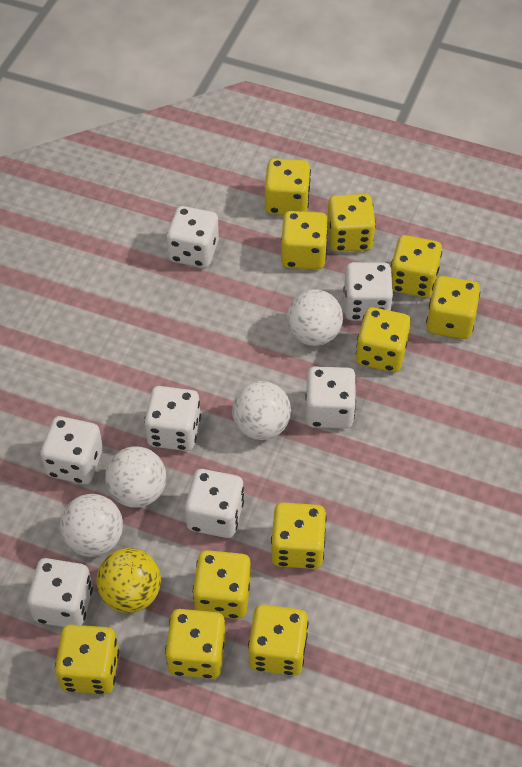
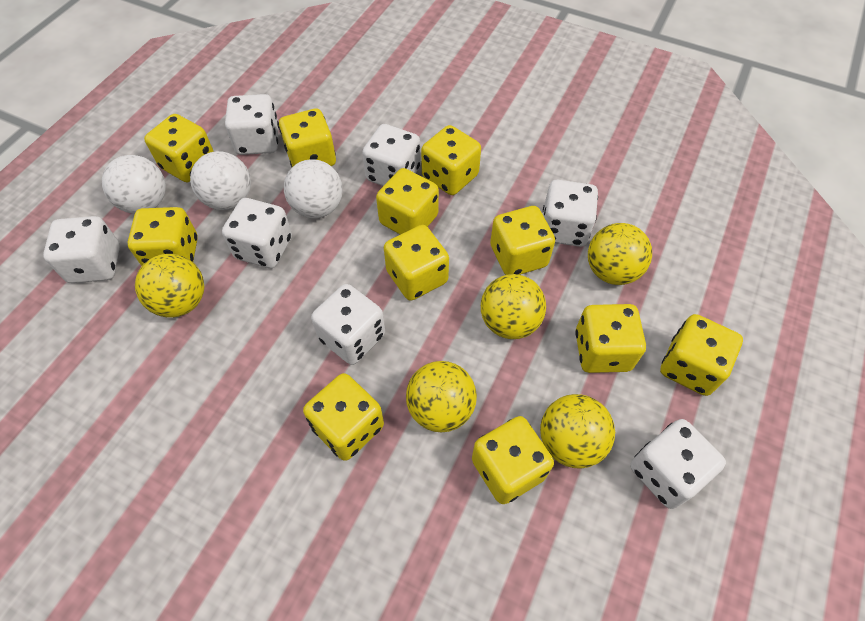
white ball: [60,494,123,557] [105,447,167,508] [232,381,291,440] [287,289,343,346] = 4 -> [102,155,166,214] [190,151,251,210] [284,159,343,218] = 3
yellow ball: [96,548,161,613] = 1 -> [135,254,205,318] [406,361,477,432] [481,274,546,339] [540,394,615,469] [588,223,652,285] = 5

